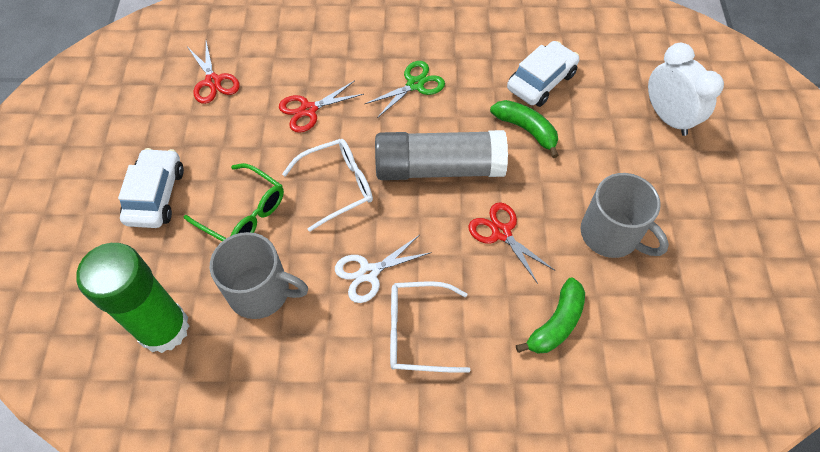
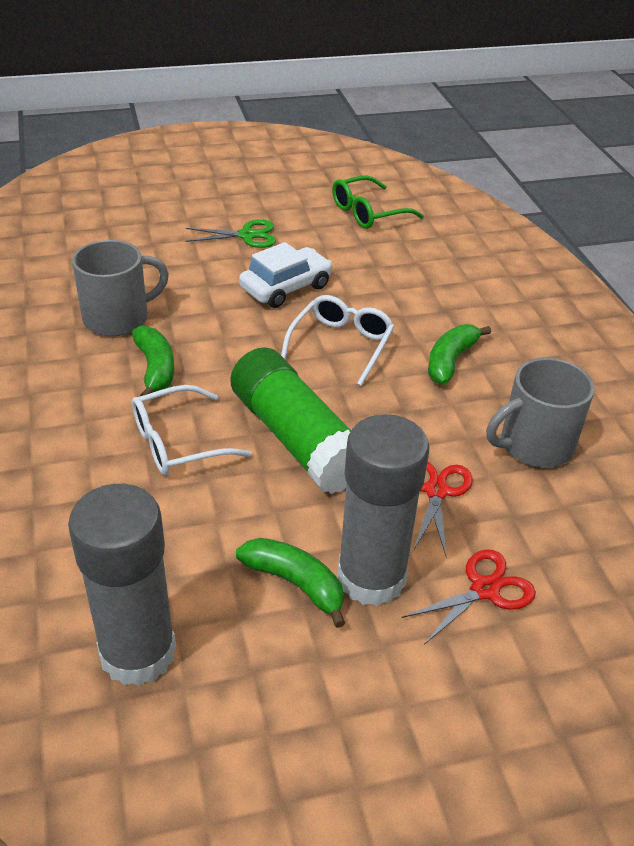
green banana: [490,100,559,158] [516,278,585,354] = 2 -> [132,326,174,396] [236,538,345,628] [428,324,491,385] = 3
grey glue stick: [375,130,508,180] = 1 -> [68,484,176,686] [337,414,430,606] = 2
red scissors: [188,41,240,104] [279,80,364,133] [468,202,554,284] = 3 -> [401,549,536,645] [413,462,473,556] = 2
white car: [118,148,184,228] [507,41,579,107] = 2 -> [239,242,333,308] = 1
white clock: [648,43,724,136] = 1 -> none = 0
white scissors: [335,235,432,303] = 1 -> none = 0

